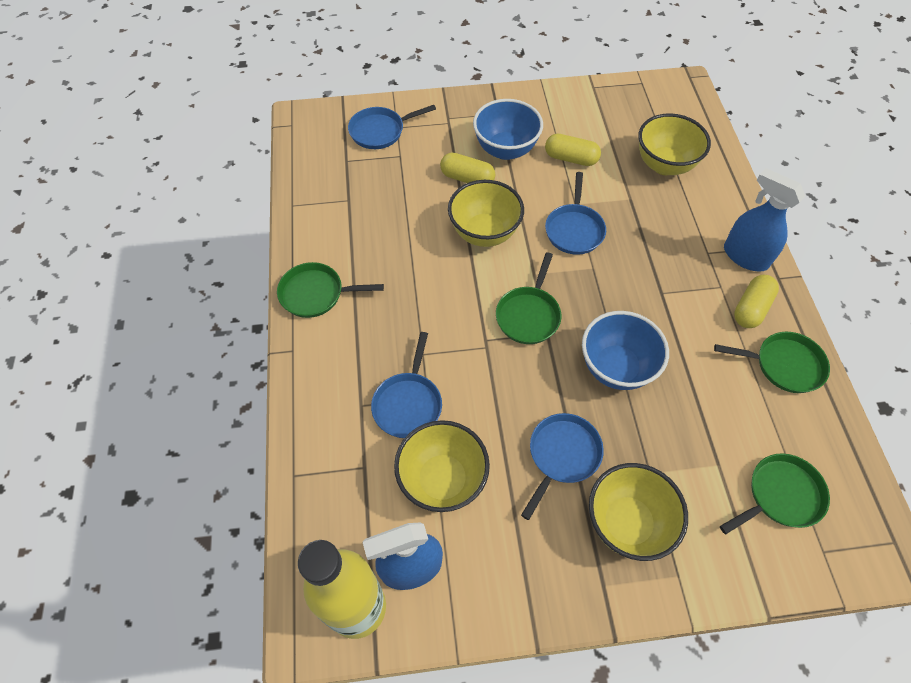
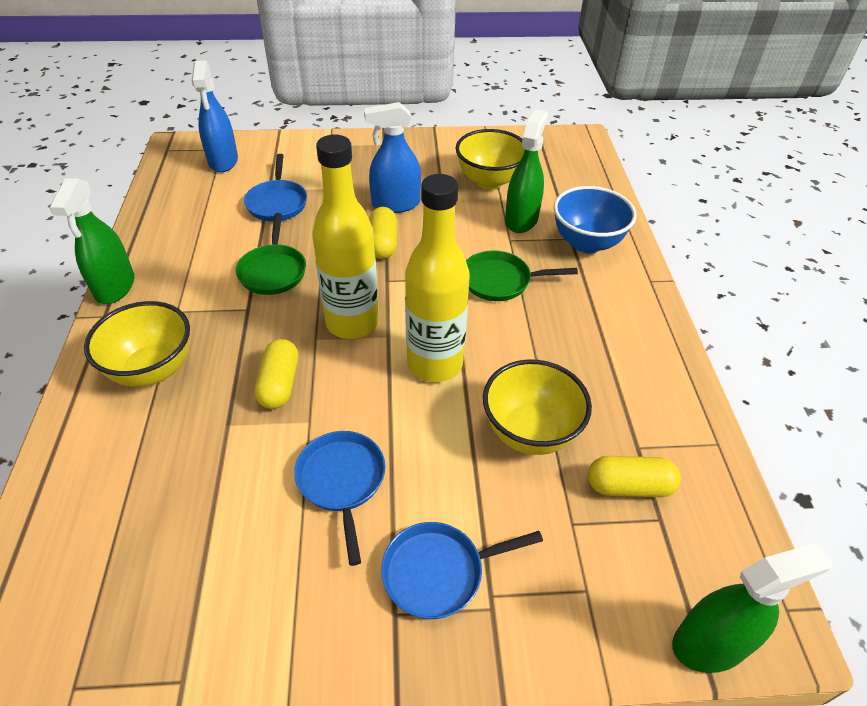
blue bowl: [473,99,543,160] [582,311,669,390] = 2 -> [554,186,637,253] = 1
blue pan: [348,105,436,149] [371,332,442,438] [521,413,604,520] [545,172,606,255] = 4 -> [244,154,307,222] [294,431,385,566] [381,522,543,619] = 3
green pan: [277,262,384,318] [496,252,561,344] [714,332,830,393] [720,453,830,534] = 4 -> [236,213,306,295] [466,250,578,301] = 2
green spray bottle: none = 0 -> [49,178,134,304] [505,109,548,233] [672,543,833,673] = 3
yellow bottle: [298,540,386,639] = 1 -> [312,134,379,339] [405,174,470,382] = 2
yellow bowl: [394,420,490,512] [448,180,524,247] [589,463,688,561] [638,113,711,175] = 4 -> [84,301,190,387] [456,129,525,190] [483,359,592,455] = 3

